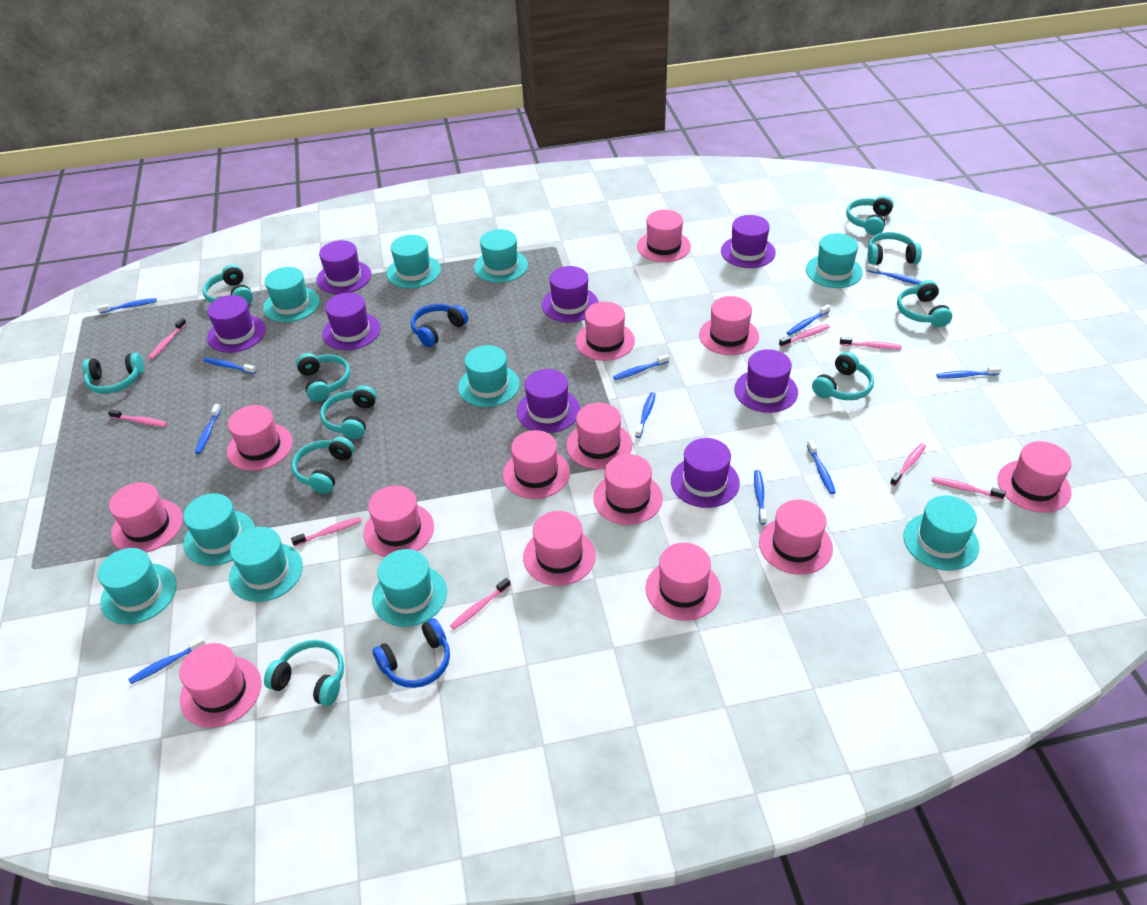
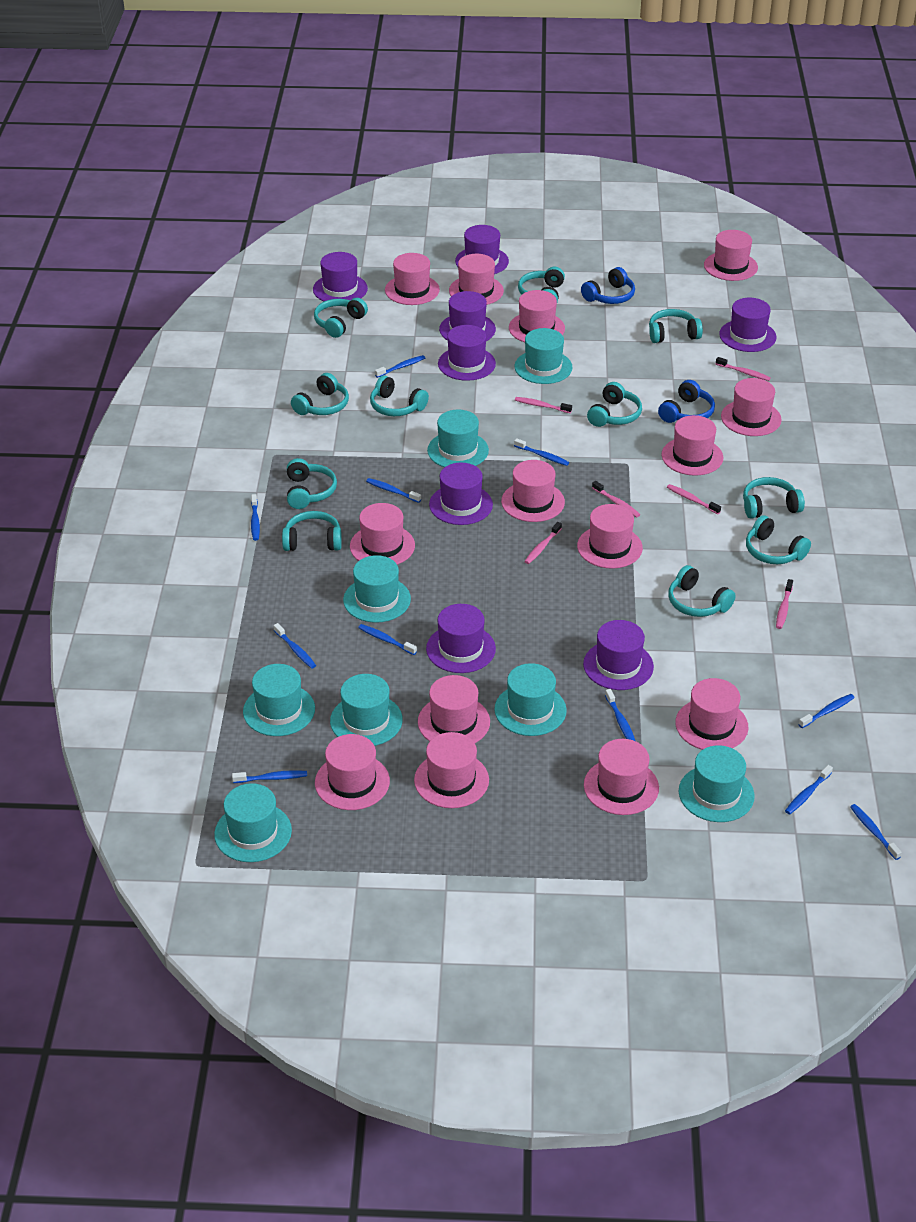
pink toothbrush: [108,409,167,427] [148,318,186,359] [291,517,362,547] [450,578,511,630] [779,324,830,347] [840,337,902,349] [890,443,926,486] [931,477,1006,500] = 8 -> [515,397,572,413] [524,522,562,564] [592,481,640,517] [667,484,721,514] [716,357,771,381] [776,579,793,629] = 6
turquoise hat: [98,548,177,624] [183,493,255,566] [229,527,303,602] [263,267,320,322] [372,549,447,627] [387,235,441,288] [458,345,520,407] [474,229,528,283] [806,233,863,288] [903,495,979,571] = 10 -> [214,783,292,862] [243,664,315,736] [330,674,403,746] [343,555,411,623] [427,409,489,467] [494,663,567,736] [514,328,573,384] [679,745,755,822] = 8
turquoise headphones: [82,353,144,394] [202,264,253,304] [264,640,344,706] [292,437,355,494] [296,353,350,402] [320,386,377,439] [812,352,874,400] [846,195,894,235] [868,232,922,265] [897,280,952,327] = 10 -> [282,511,342,551] [287,458,337,509] [291,373,349,415] [314,298,368,338] [370,375,429,416] [518,267,565,302] [587,382,642,427] [649,309,703,343] [668,565,736,617] [743,477,805,519] [746,515,811,564] = 11

